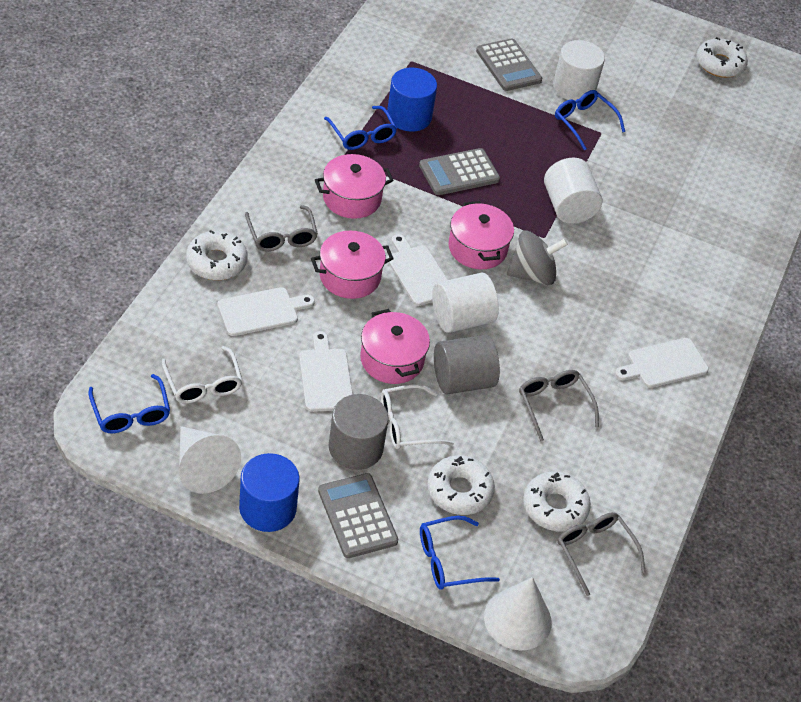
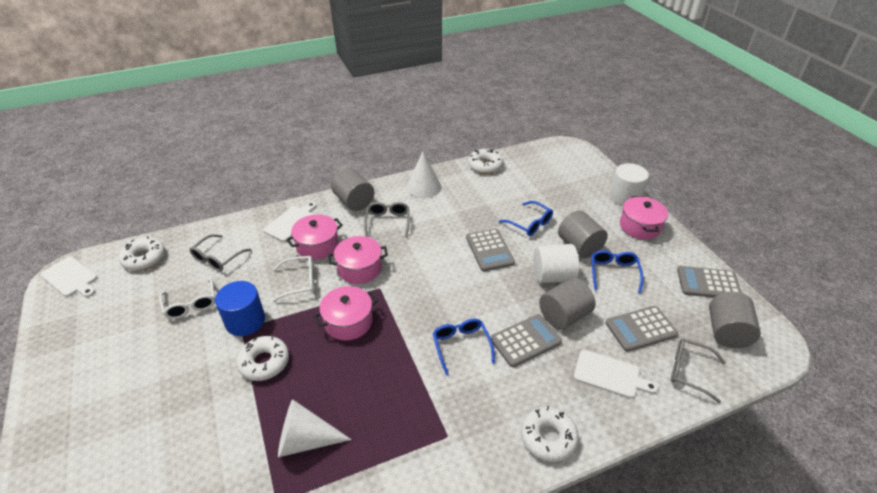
blue cylinder: [239,453,300,532] [387,68,437,132] = 2 -> [215,281,265,336] = 1
blue glasses: [88,374,170,433] [324,106,397,150] [420,516,500,590] [555,90,625,150] = 4 -> [433,318,495,375] [499,201,553,236] [591,250,643,294] = 3
grey calculator: [318,473,398,558] [419,148,500,195] [476,38,542,91] = 3 -> [466,229,515,272] [491,314,562,367] [606,306,678,352] [677,266,742,298] = 4
grey cylinder: [329,394,389,470] [434,335,500,394] = 2 -> [331,168,374,211] [539,278,595,330] [558,210,608,258] [709,292,761,348] = 4
grey spinning top: [507,231,568,285] = 1 -> none = 0
white cutting board: [217,287,315,336] [299,331,353,412] [387,234,448,306] [615,338,709,388] = 4 -> [40,257,97,297] [263,202,316,242] [574,350,658,398] = 3
white cylinder: [432,273,499,333] [544,158,602,224] [553,40,605,101] = 3 -> [533,244,579,283] [609,163,649,206] = 2

